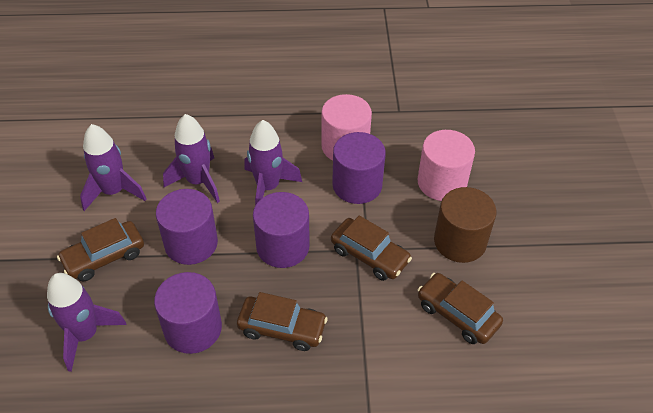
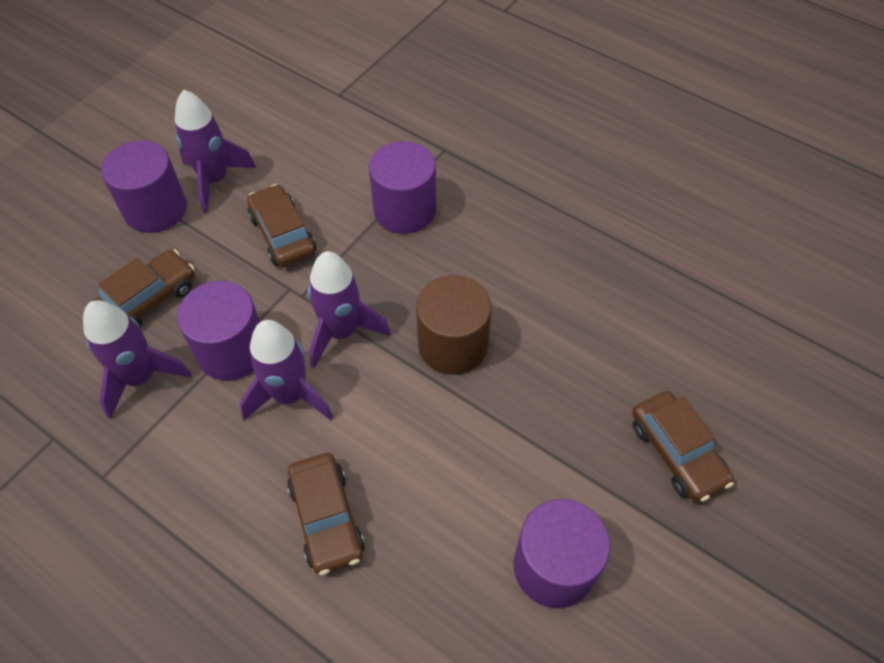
pink cylinder: [321,94,372,161] [418,130,475,201] = 2 -> none = 0

